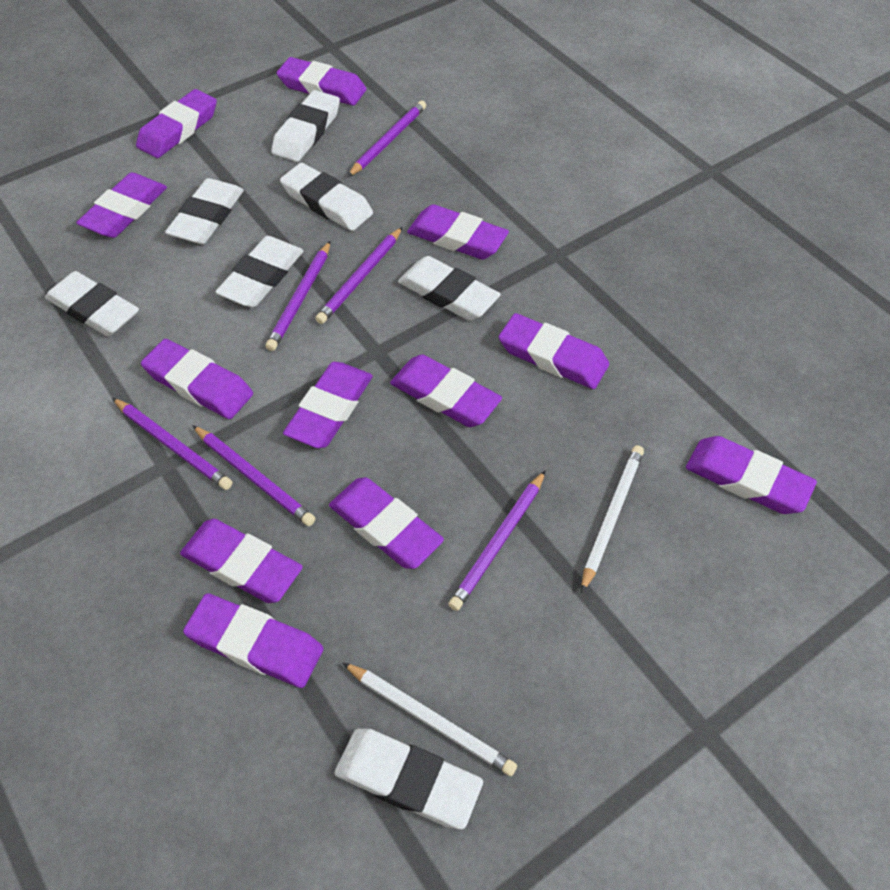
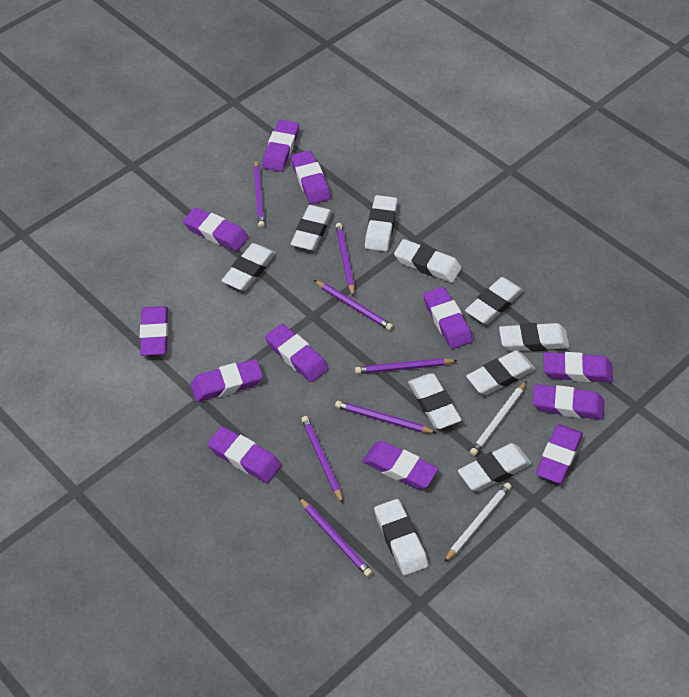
purple pencil: [112,398,232,490] [192,425,315,526] [266,241,331,351] [315,227,402,324] [348,100,426,177] [448,470,546,611] = 6 -> [254,160,265,228] [299,497,372,577] [301,416,343,504] [314,280,393,330] [335,401,436,433] [336,223,355,297] [355,358,458,374] = 7
white eraser: [45,271,139,337] [165,178,244,244] [215,236,304,307] [271,90,340,162] [280,163,373,231] [335,728,483,830] [398,256,501,321] = 7 -> [221,243,276,291] [291,205,332,251] [365,195,398,252] [374,499,428,576] [394,239,462,283] [408,373,462,429] [458,443,532,492] [465,277,523,324] [466,350,536,395] [499,323,569,351] = 10

